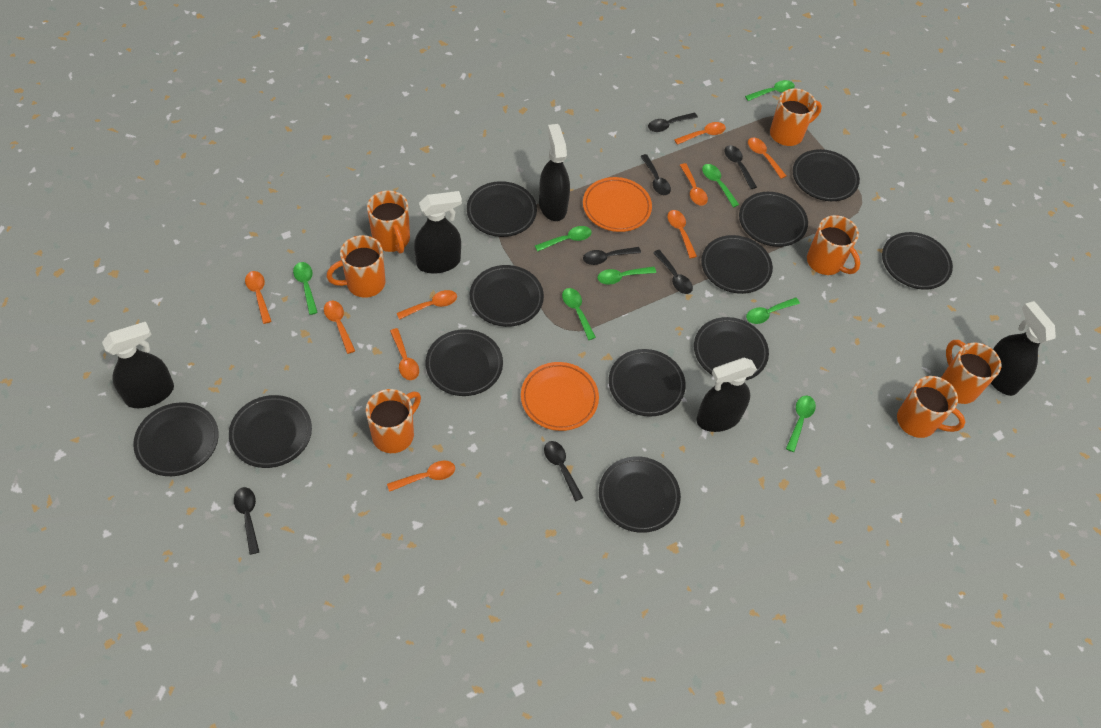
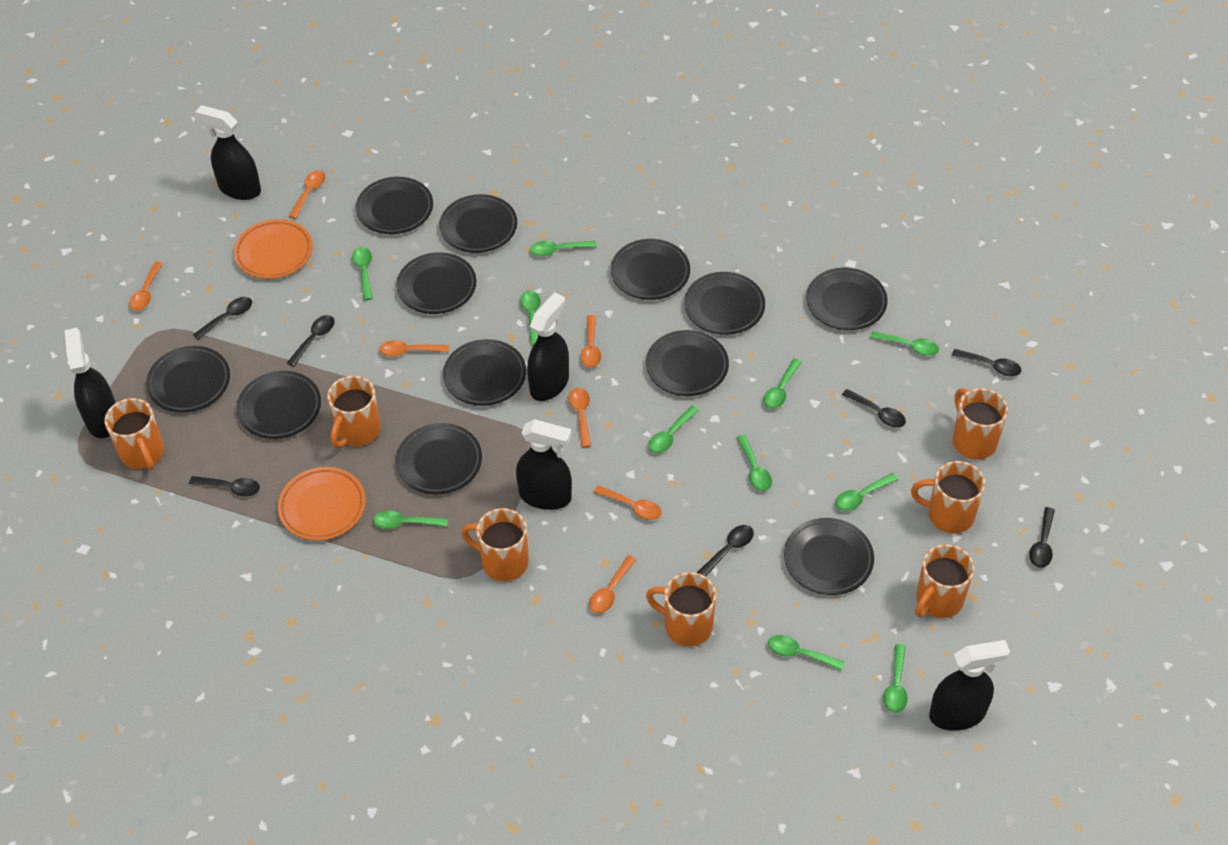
green spoon: [293,262,318,315] [535,226,592,252] [562,288,596,340] [597,267,656,285] [702,164,739,207] [745,80,795,101] [746,297,800,324] [786,395,816,452] = 8 -> [352,247,373,300] [373,510,448,529] [520,290,540,346] [530,241,597,256] [649,406,699,453] [736,435,772,491] [763,359,802,409] [768,635,845,671] [835,473,898,511] [870,331,939,356] [884,644,907,713] = 11
orange spoon: [245,271,272,324] [324,301,355,354] [387,461,455,492] [390,328,419,380] [397,290,457,320] [668,210,697,258] [674,122,726,145] [680,163,708,205] [748,138,786,179] = 9 -> [129,261,163,311] [289,170,326,219] [379,340,449,357] [569,387,591,447] [581,315,601,368] [589,555,637,614] [594,485,662,520] = 7

